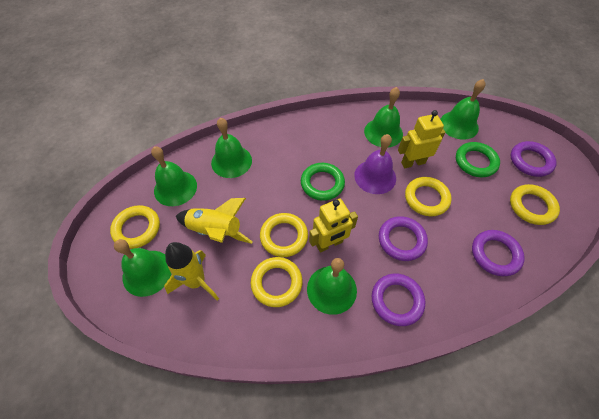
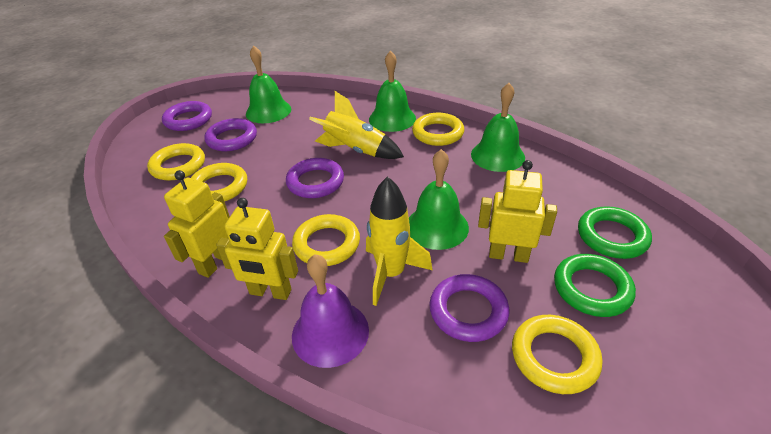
green bell: [114,239,172,297] [151,146,197,206] [211,118,252,178] [307,258,357,315] [364,87,403,147] [440,79,486,140] = 6 -> [246,45,291,123] [369,51,416,132] [409,149,469,250] [471,83,525,172] = 4
yellow robot: [309,198,358,252] [398,110,445,168] = 2 -> [164,170,230,278] [216,198,298,300] [478,160,557,263] = 3

